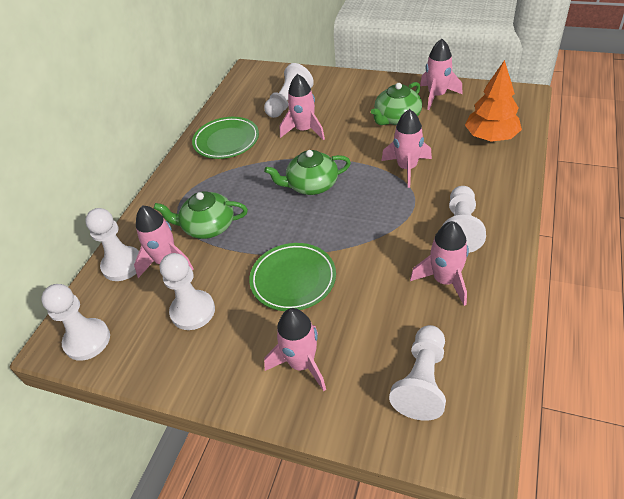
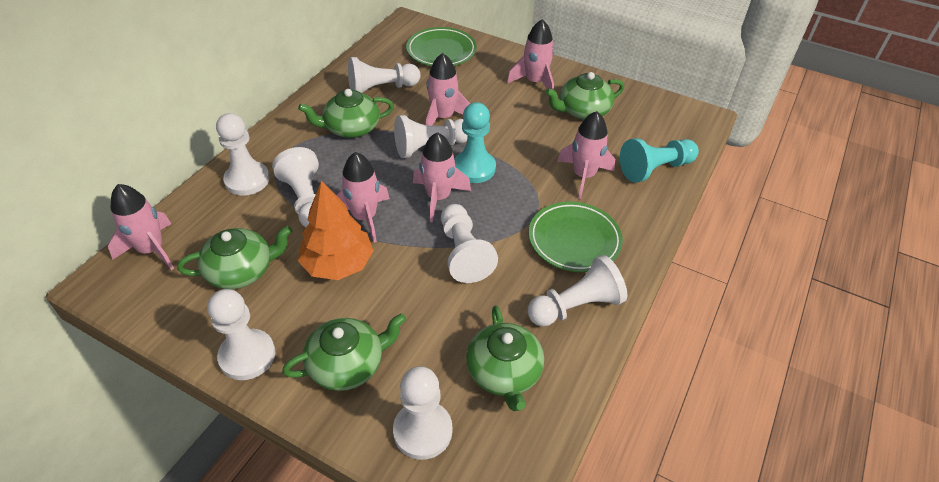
green teapot: [154,191,248,239] [264,150,351,195] [371,82,422,125] = 3 -> [177,226,292,289] [282,313,406,391] [298,89,394,138] [466,305,544,411] [545,72,624,120] = 5
turquoise pawn: none = 0 -> [454,102,496,183] [620,138,699,183] = 2
white pawn: [41,284,110,361] [85,208,139,281] [160,253,215,330] [264,63,314,118] [389,325,446,421] [442,186,486,253] = 6 -> [208,289,275,380] [216,113,270,196] [272,147,319,227] [348,57,421,93] [393,366,452,460] [394,115,468,158] [441,204,498,283] [528,255,627,327] = 8

